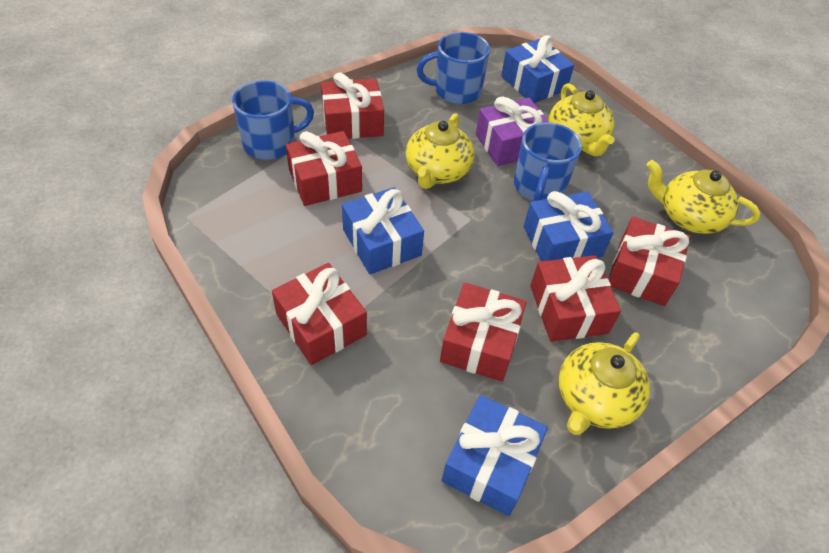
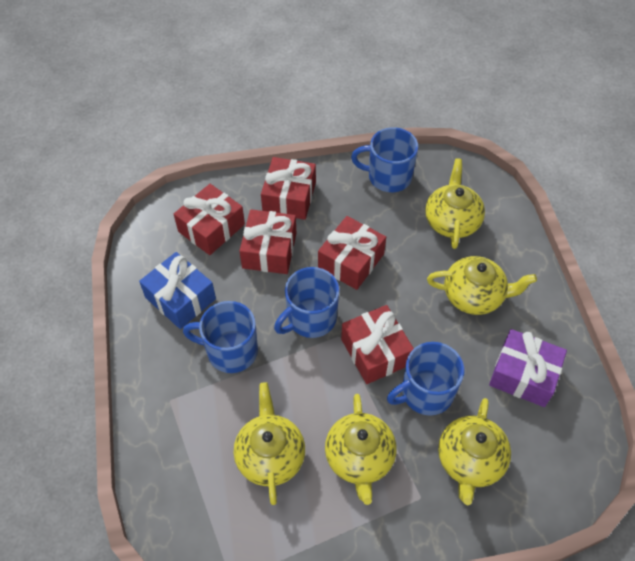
blue gift: [342,187,424,274] [442,395,548,516] [501,35,574,103] [523,191,614,261] = 4 -> [139,252,216,329] = 1
blue mug: [232,80,314,160] [417,32,490,104] [514,122,582,201] = 3 -> [183,301,258,373] [274,267,339,338] [351,127,418,192] [387,342,464,416] = 4
red gift: [272,263,367,365] [286,131,362,206] [321,72,384,139] [440,283,526,382] [530,255,621,342] [609,217,690,306] = 6 -> [174,184,245,255] [239,209,296,274] [261,157,316,220] [318,216,386,290] [341,305,414,384] = 5
yellow teapot: [406,113,474,189] [549,83,615,156] [559,332,650,435] [647,160,761,234] = 4 -> [234,382,305,505] [325,394,397,505] [425,158,485,249] [427,256,537,315] [438,398,511,505] = 5

